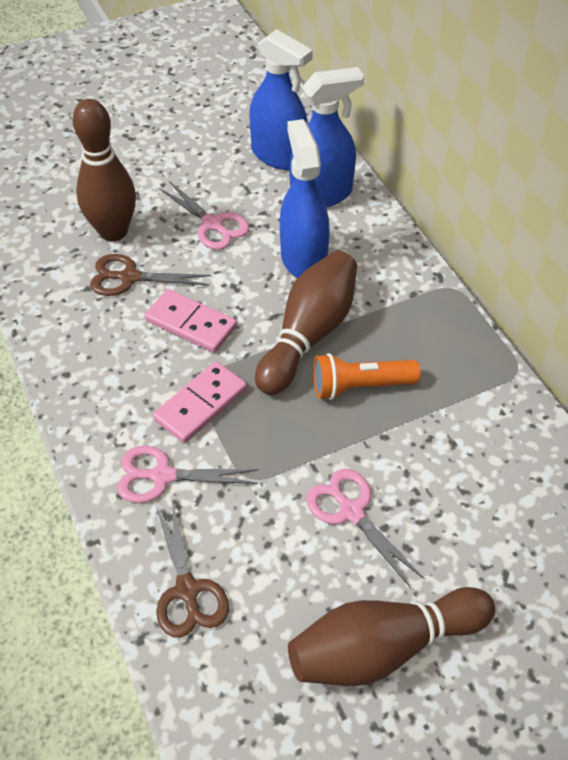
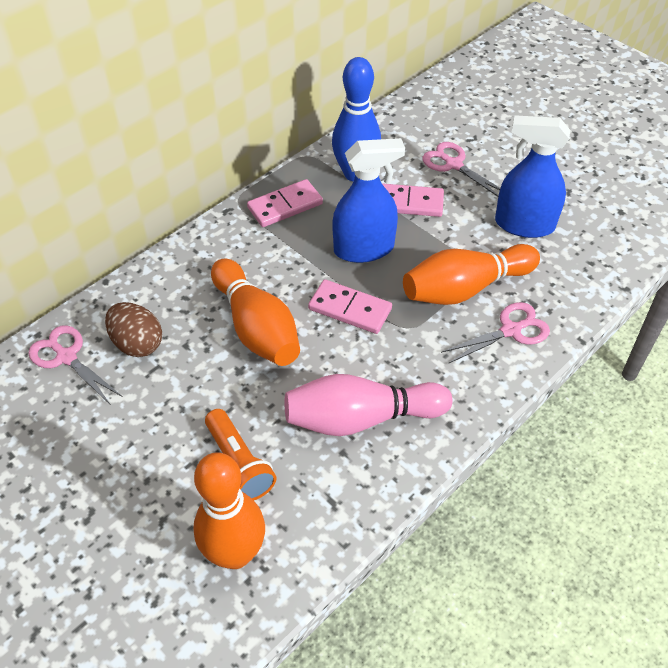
blue bowling pin: none = 0 -> [332,57,381,181] = 1
blue spray bottle: [249,29,313,170] [280,119,330,278] [290,67,364,207] = 3 -> [332,138,405,263] [495,115,570,238] = 2
brown bowling pin: [72,99,136,241] [255,251,357,395] [288,587,495,686] = 3 -> none = 0
brown egg: none = 0 -> [105,302,162,357] = 1
brown scissors: [90,254,211,296] [155,500,229,638] = 2 -> none = 0
orange bowling pin: none = 0 -> [193,452,265,569] [211,259,300,366] [403,244,540,305] = 3
pink bowling pin: none = 0 -> [285,374,452,436] = 1
pink domino: [145,289,237,353] [153,361,247,443] = 2 -> [247,179,323,227] [308,279,392,334] [382,183,444,217] = 3

